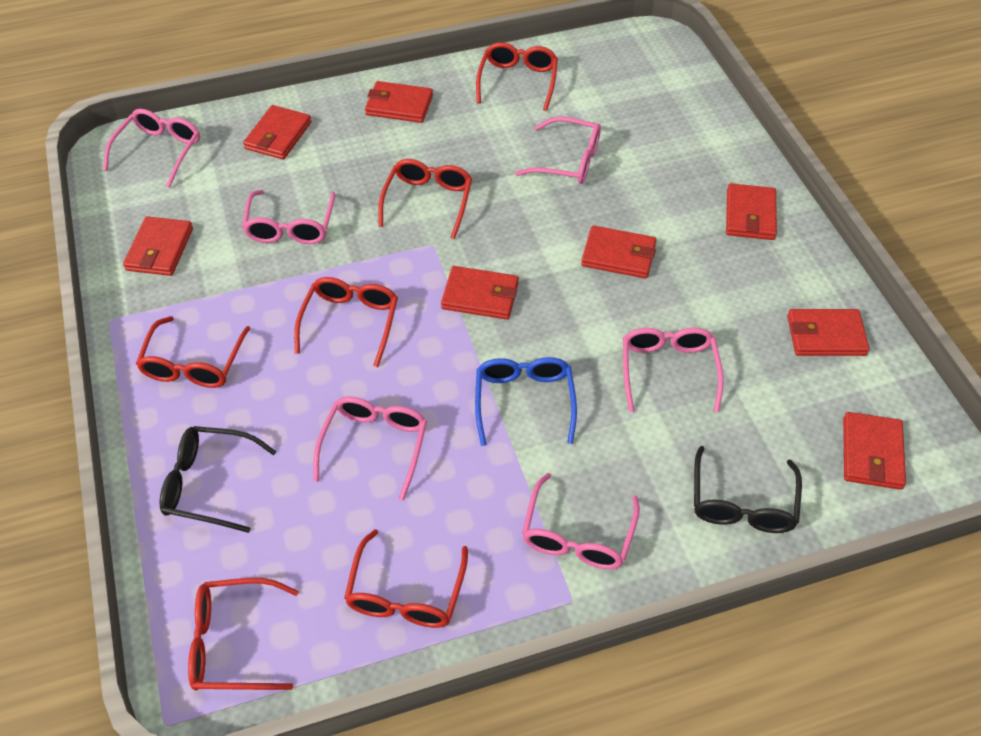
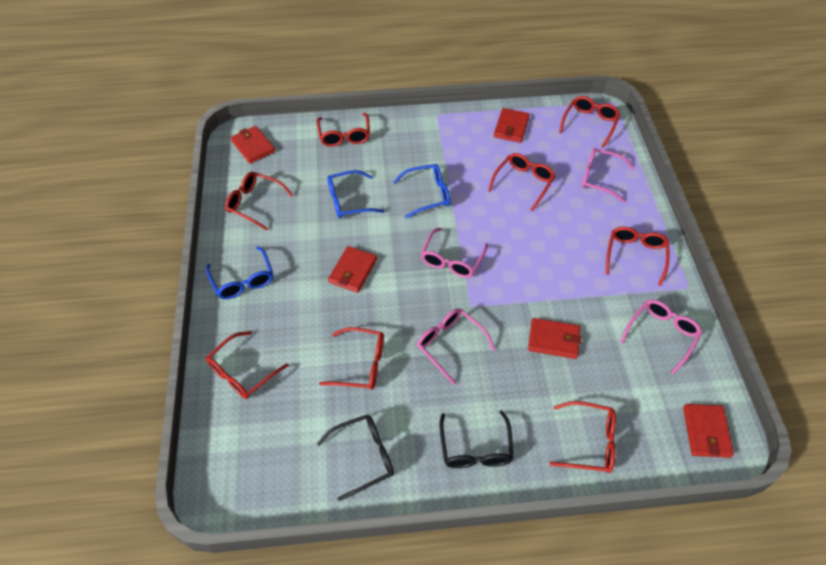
blue glasses: [475,357,577,446] = 1 -> [206,246,273,299] [327,170,385,219] [393,164,450,218] = 3
pink glasses: [103,109,200,188] [242,190,336,244] [313,396,427,500] [515,116,601,184] [522,473,640,569] [623,328,724,412] = 6 -> [417,308,496,385] [421,228,488,278] [581,148,634,203] [620,300,702,374] = 4
red glasses: [136,316,251,388] [188,578,299,690] [294,277,398,367] [344,529,468,628] [378,159,472,239] [476,42,558,111] = 6 -> [206,331,289,399] [225,172,294,231] [317,113,370,147] [319,327,384,390] [488,153,555,211] [549,401,616,473] [559,96,620,148] [606,227,669,286] = 8
red wallet: [123,216,193,276] [243,105,311,160] [365,81,433,123] [441,266,519,320] [581,225,656,279] [726,183,777,240] [787,309,869,356] [843,412,906,490] = 8 -> [231,126,275,164] [328,246,377,293] [494,108,530,143] [528,318,581,359] [683,404,734,458] = 5

